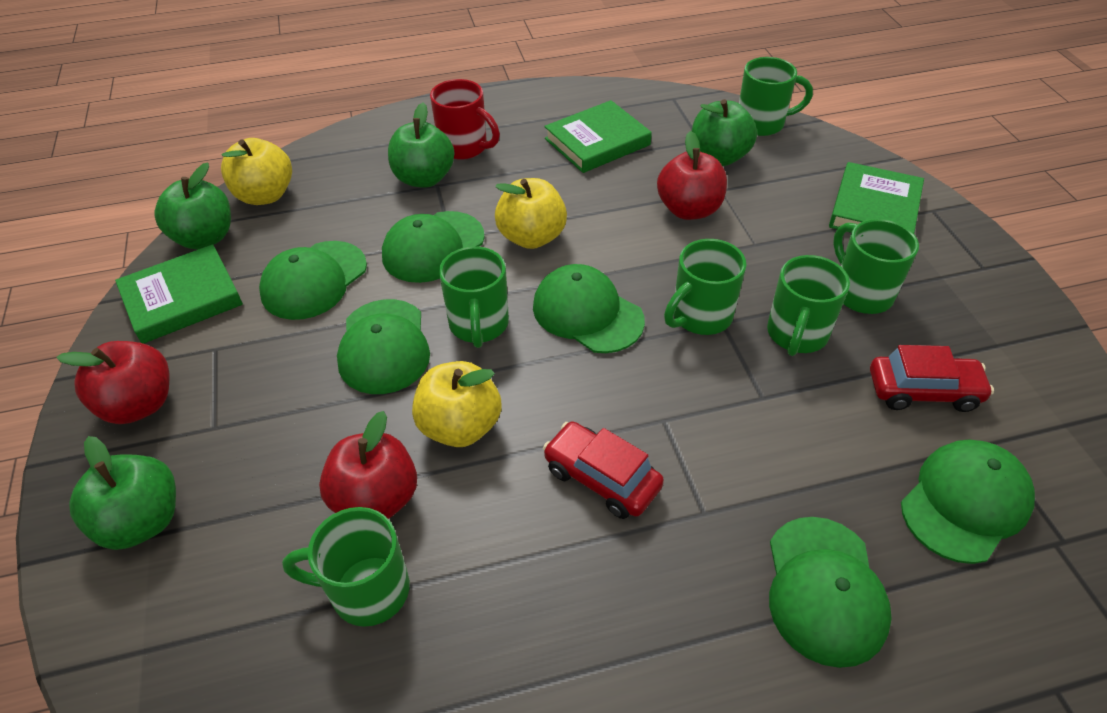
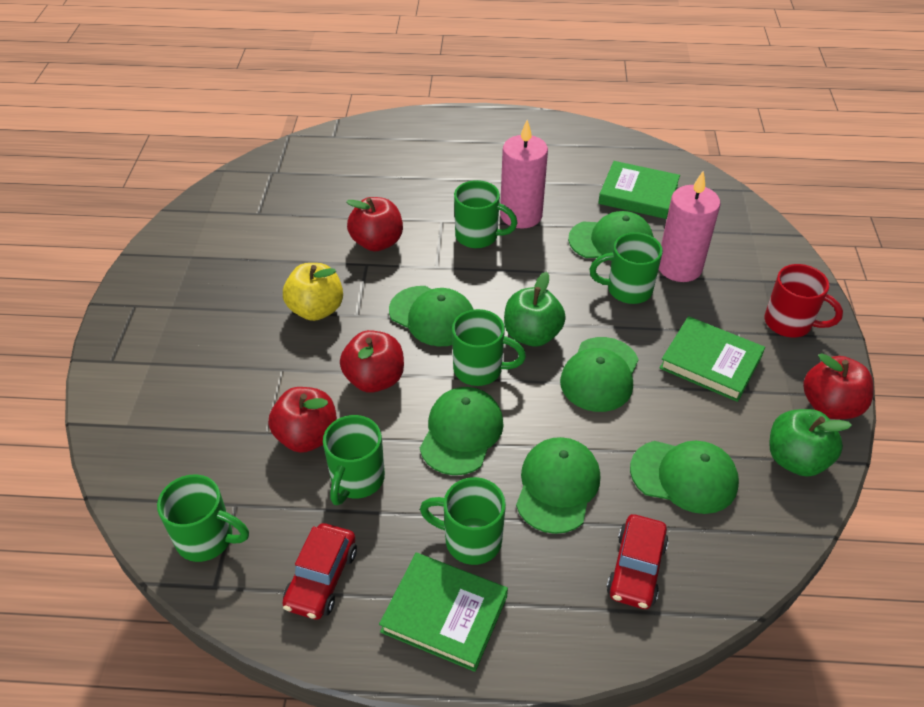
green apple: [69,436,176,550] [154,163,231,249] [388,103,454,188] [691,99,757,166] = 4 -> [504,272,566,347] [769,409,852,477] = 2
pink candle: none = 0 -> [500,120,548,229] [659,171,721,282] = 2
red apple: [56,341,170,424] [319,411,417,519] [657,131,727,220] = 3 -> [268,387,337,453] [340,330,404,393] [346,197,403,251] [803,353,873,419] = 4
yellow apple: [221,138,292,205] [412,361,502,447] [495,178,567,249] = 3 -> [283,263,343,321] = 1

